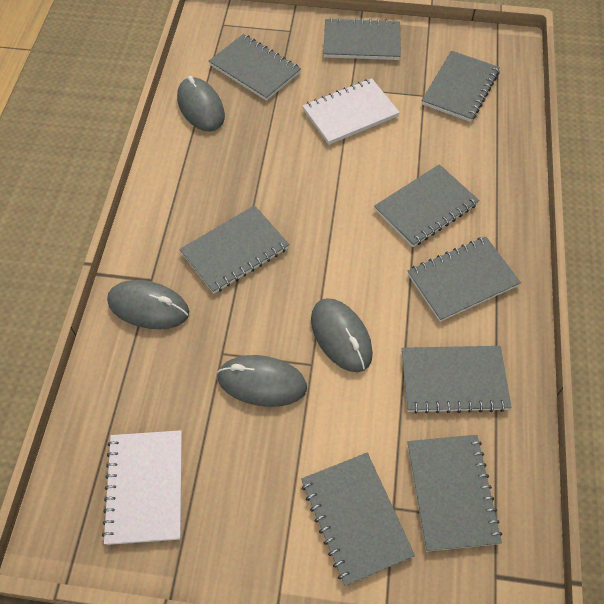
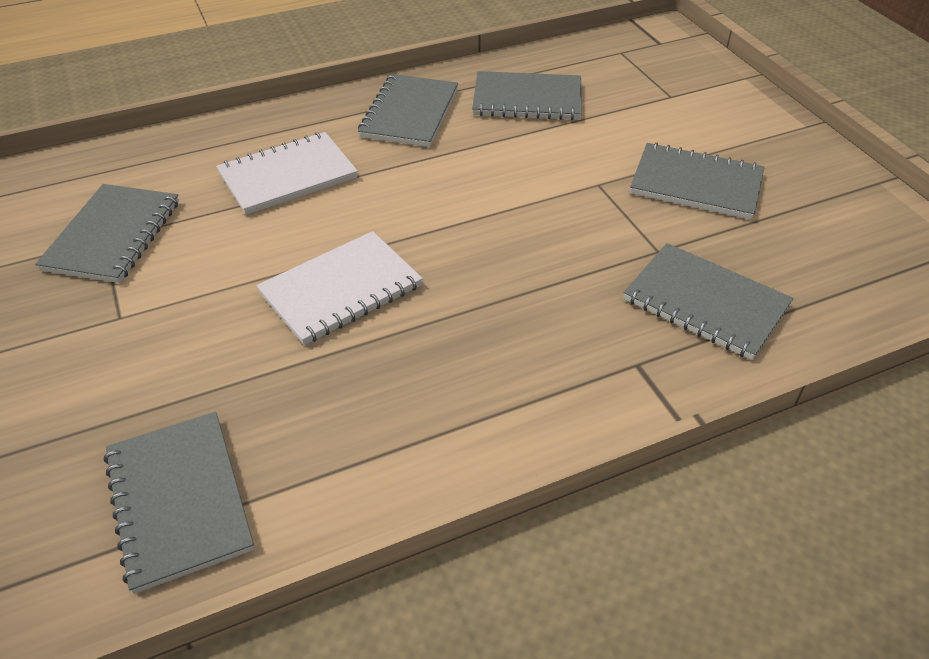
grey mouse: [107,280,189,329] [177,76,225,132] [217,355,307,407] [311,298,373,372] = 4 -> none = 0
grey notebook: [179,205,290,294] [209,34,301,101] [301,452,415,586] [323,18,401,60] [374,164,479,247] [402,346,511,414] [407,435,502,551] [408,236,521,322] [422,51,500,122] = 9 -> [35,184,179,283] [104,412,254,594] [358,74,458,147] [472,71,582,120] [624,243,793,360] [630,142,765,220] = 6

